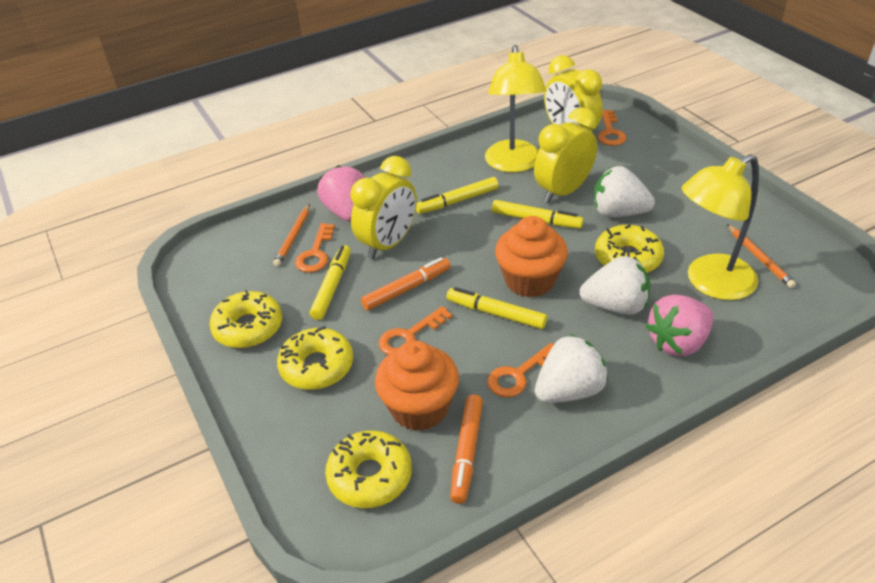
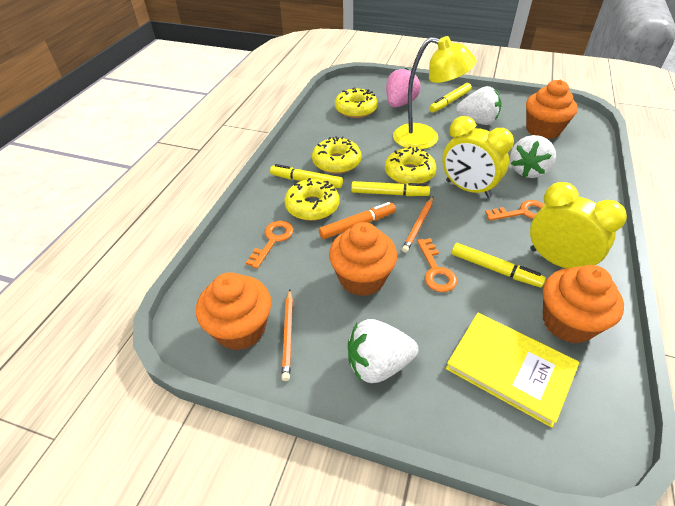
orange cupcake: [375,341,459,431] [495,216,568,297] = 2 -> [196,272,271,350] [329,222,397,296] [526,80,578,139] [543,265,624,344] = 4
orange key: [295,223,335,273] [379,306,452,355] [487,343,554,397] [598,110,626,146] = 4 -> [246,221,294,269] [417,238,457,292] [485,200,545,221] = 3
orange marker: [361,257,451,311] [450,394,483,504] = 2 -> [319,202,396,239] = 1
pink strawberry: [317,165,365,222] [646,294,713,357] = 2 -> [386,68,421,108] = 1
yellow book: none = 0 -> [446,313,580,428] = 1
yellow clock: [350,156,417,259] [534,107,597,203] [544,55,603,131] = 3 -> [442,116,514,198] [530,182,627,268] = 2
yellow lamp: [485,45,546,172] [681,154,759,300] = 2 -> [393,36,477,150] = 1

